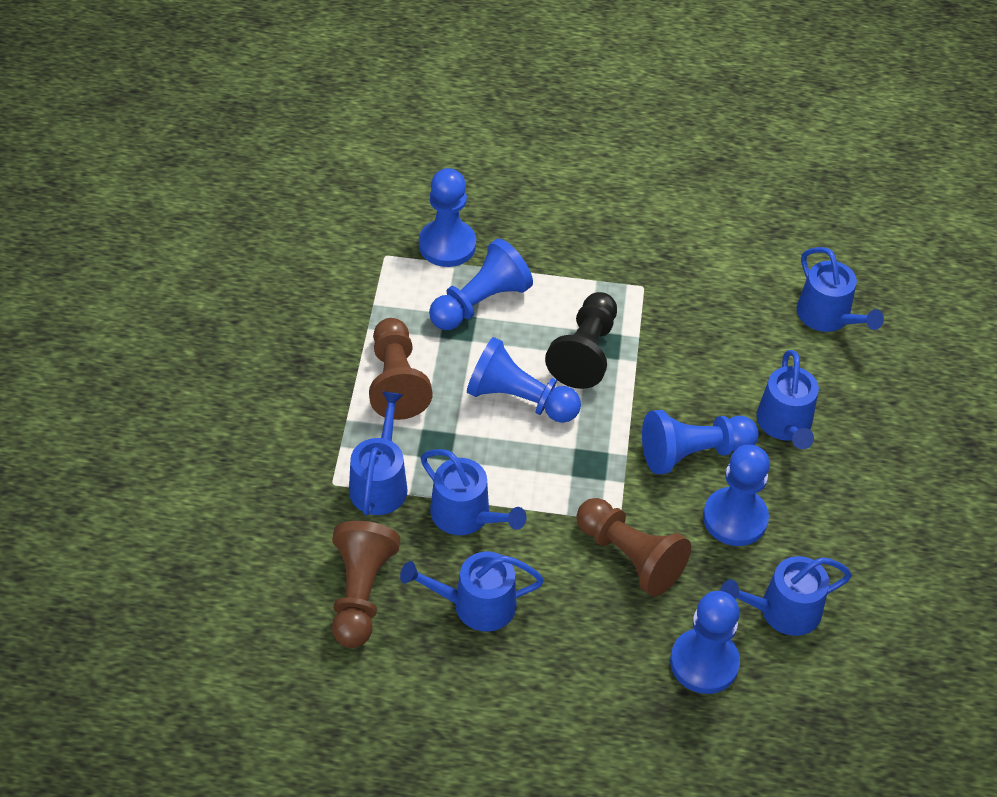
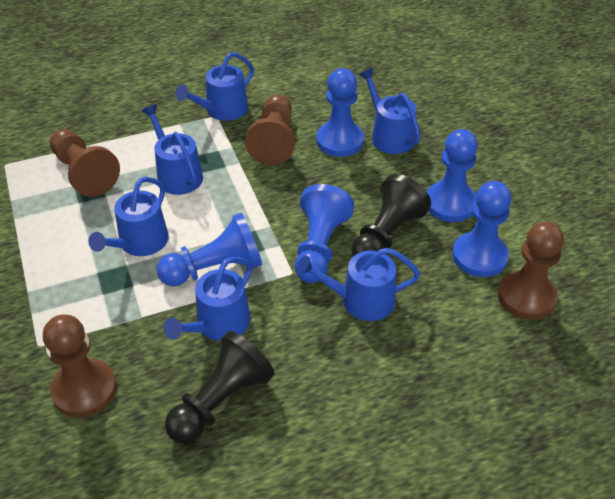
black pawn: [545,292,617,389] = 1 -> [165,331,274,444] [351,174,431,257] = 2
blue pawn: [419,168,476,267] [429,238,533,330] [467,337,581,423] [642,410,759,474] [670,591,740,694] [703,445,770,546] = 6 -> [157,213,262,287] [295,184,354,283] [316,68,364,157] [427,129,478,222] [452,181,512,277] = 5
brown pawn: [332,521,400,648] [369,318,433,420] [576,498,691,597] = 3 -> [43,315,117,418] [50,129,120,197] [245,94,295,165] [498,221,564,320] = 4

